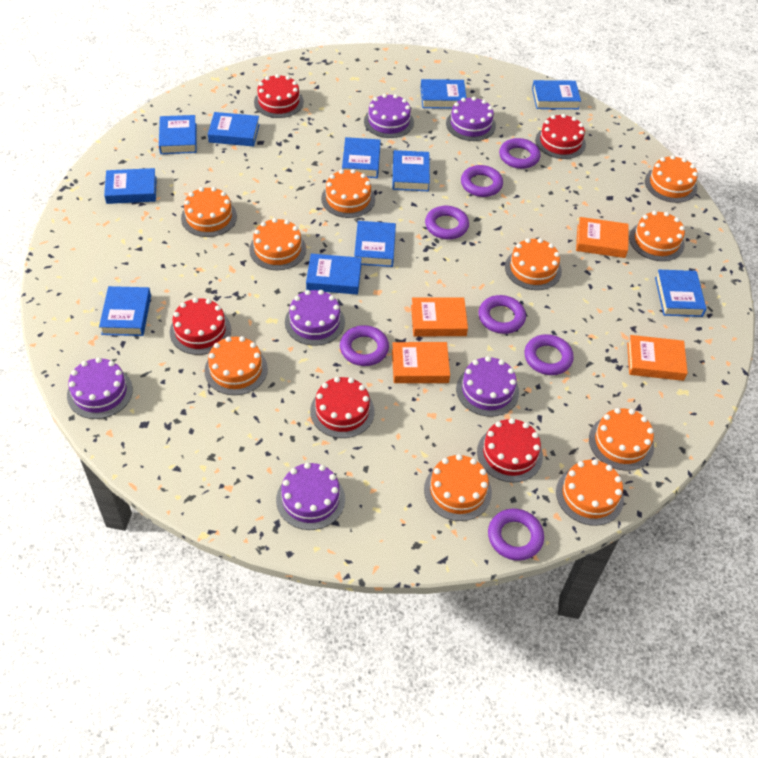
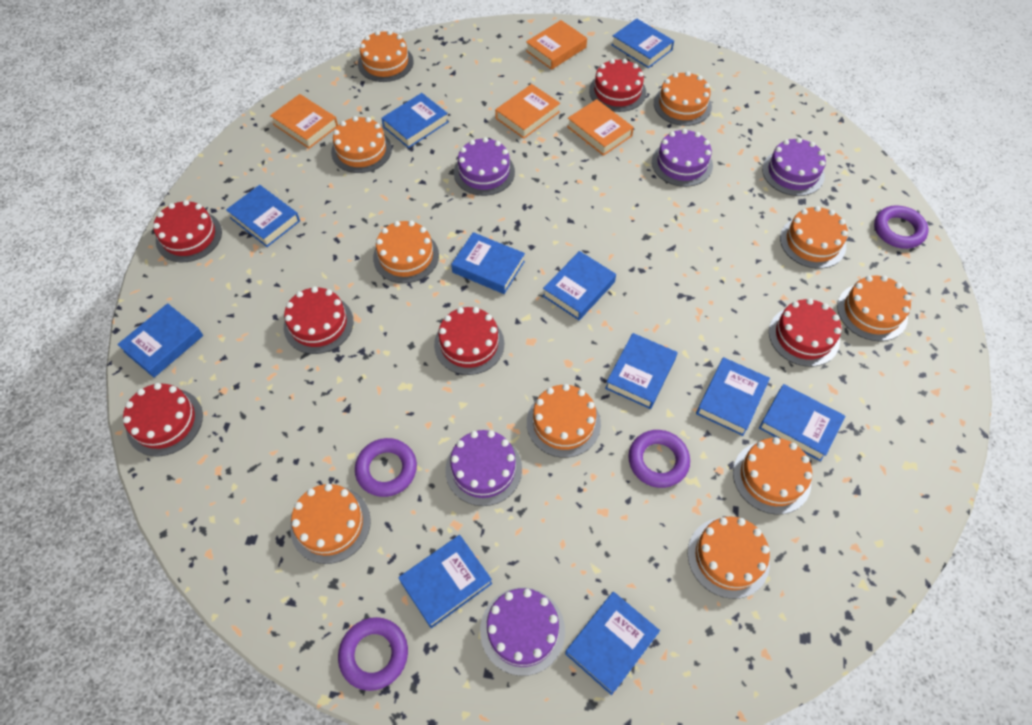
purple cake: [67,357,133,419] [276,462,345,530] [285,290,345,346] [364,94,414,138] [446,97,496,141] [456,356,519,417] = 6 -> [445,430,522,506] [454,137,515,196] [480,587,565,676] [652,129,713,187] [762,138,826,196] = 5
purple ring: [340,325,389,366] [425,206,469,239] [461,165,503,197] [478,295,526,334] [488,509,544,561] [499,138,540,169] [524,334,574,375] = 7 -> [338,617,408,691] [355,438,417,497] [628,430,690,488] [874,205,928,249] = 4
red cake: [170,298,231,355] [254,74,304,118] [310,377,375,438] [477,418,543,482] [535,114,586,159] = 5 -> [123,383,203,456] [153,200,222,262] [284,286,353,354] [434,307,504,375] [589,59,646,112] [769,298,841,367] = 6

